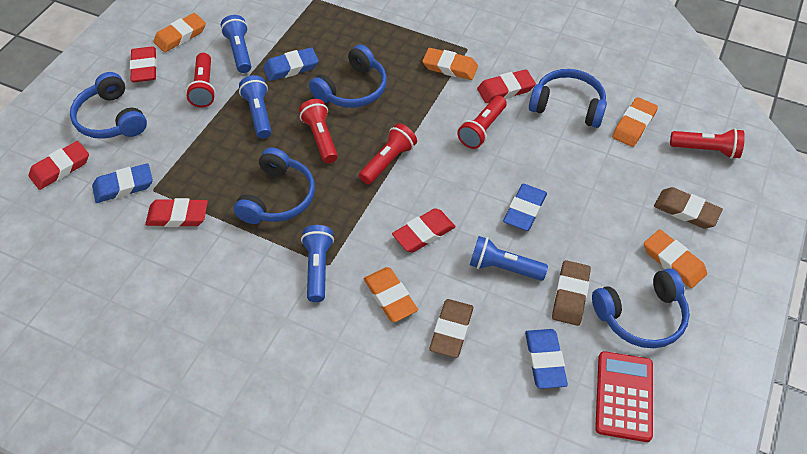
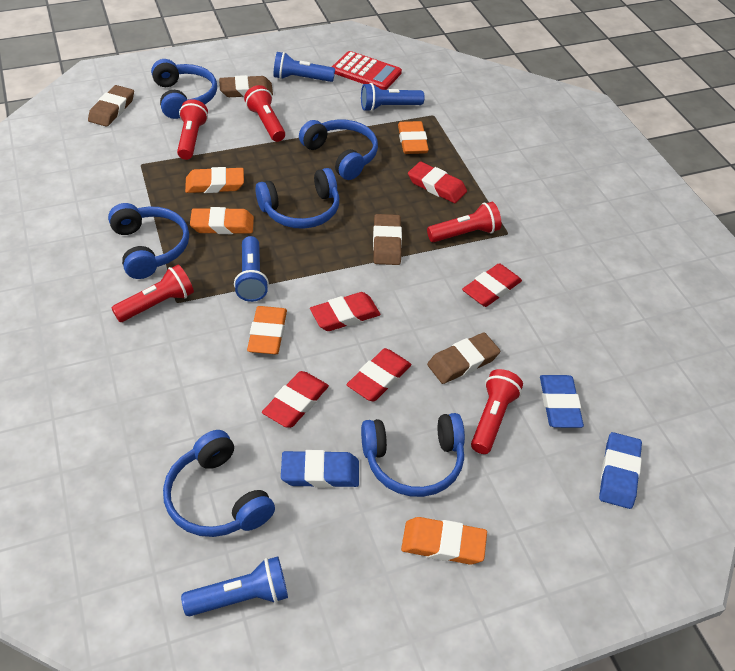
blue eraser: [92,163,153,203] [263,47,319,81] [503,184,547,231] [525,329,568,389] = 4 -> [281,450,359,488] [540,375,584,428] [599,432,642,509] = 3
blue headphones: [70,72,147,139] [234,147,315,224] [309,45,387,108] [529,69,607,128] [592,268,690,348] = 5 -> [108,203,189,279] [151,59,217,119] [163,430,275,537] [255,168,339,229] [299,120,378,180] [361,413,465,497] = 6
brown eraser: [429,299,474,358] [552,260,591,326] [654,187,723,228] = 3 -> [88,85,134,127] [219,75,273,97] [373,214,402,265] [427,332,500,384] = 4

